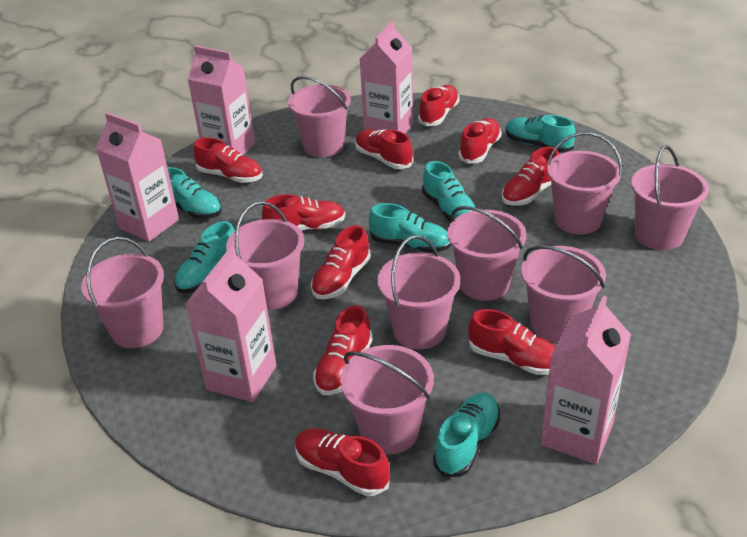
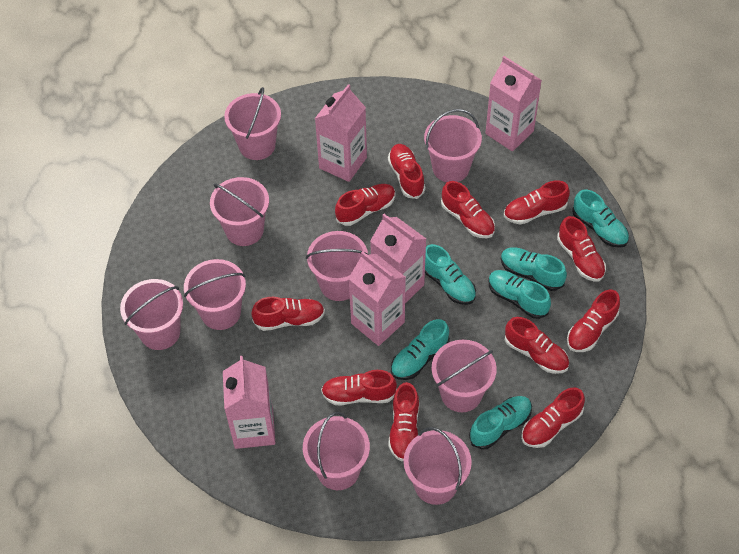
red shoe: [193,138,263,183] [262,194,345,230] [295,428,390,496] [311,225,371,299] [313,305,373,395] [355,129,413,169] [418,85,459,126] [458,118,502,164] [468,309,555,375] [502,147,559,205] = 10 -> [252,297,325,331] [321,370,397,405] [335,184,396,226] [388,144,425,199] [388,382,419,461] [441,181,495,238] [504,180,570,225] [505,317,569,374] [521,387,585,448] [557,216,606,282] [567,290,620,352] = 11

